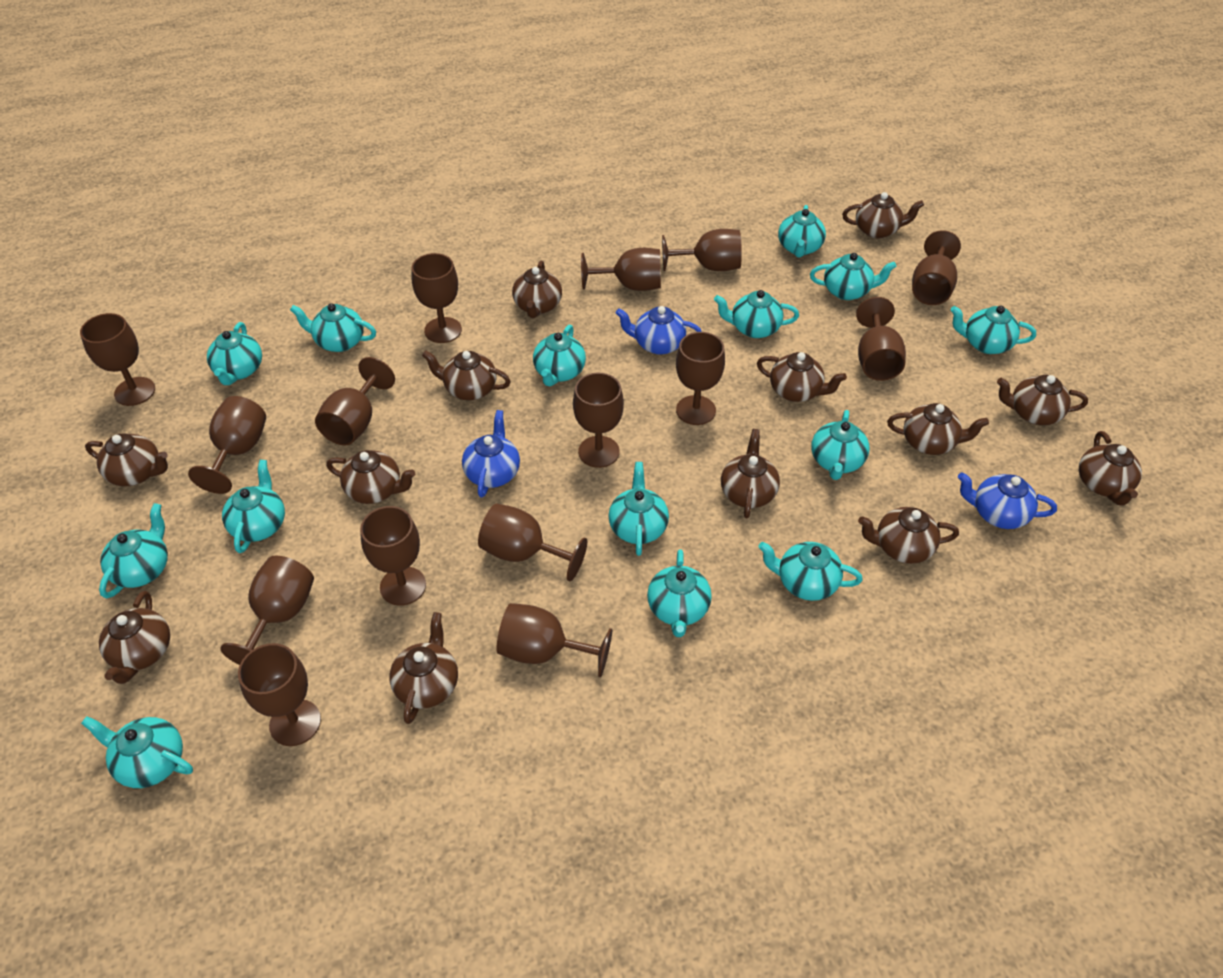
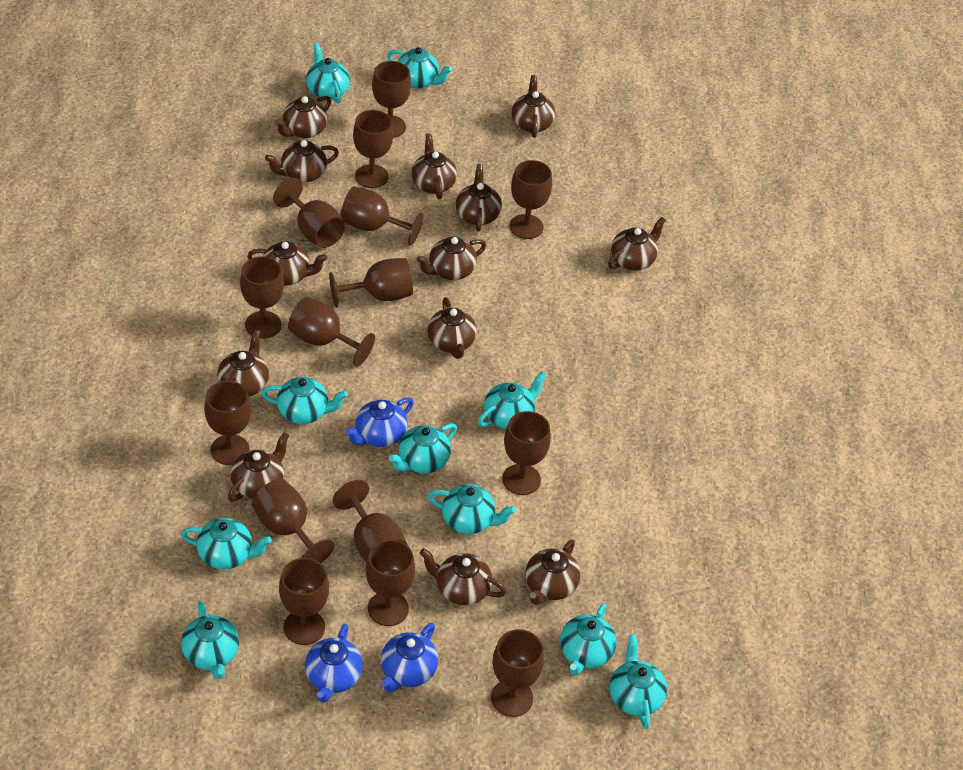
turquoise teapot: [81,716,193,788] [99,503,168,598] [207,322,262,385] [222,460,285,553] [290,303,376,352] [533,325,586,386] [609,462,669,556] [647,549,712,637] [714,290,799,338] [758,542,863,601] [778,205,826,258] [810,253,897,300] [811,410,869,480] [950,306,1036,354] = 14 -> [181,518,272,570] [181,601,239,679] [262,377,348,424] [306,43,350,103] [387,47,452,89] [389,423,457,474] [428,484,516,534] [478,372,546,429] [560,603,617,675] [610,634,667,729] = 10

